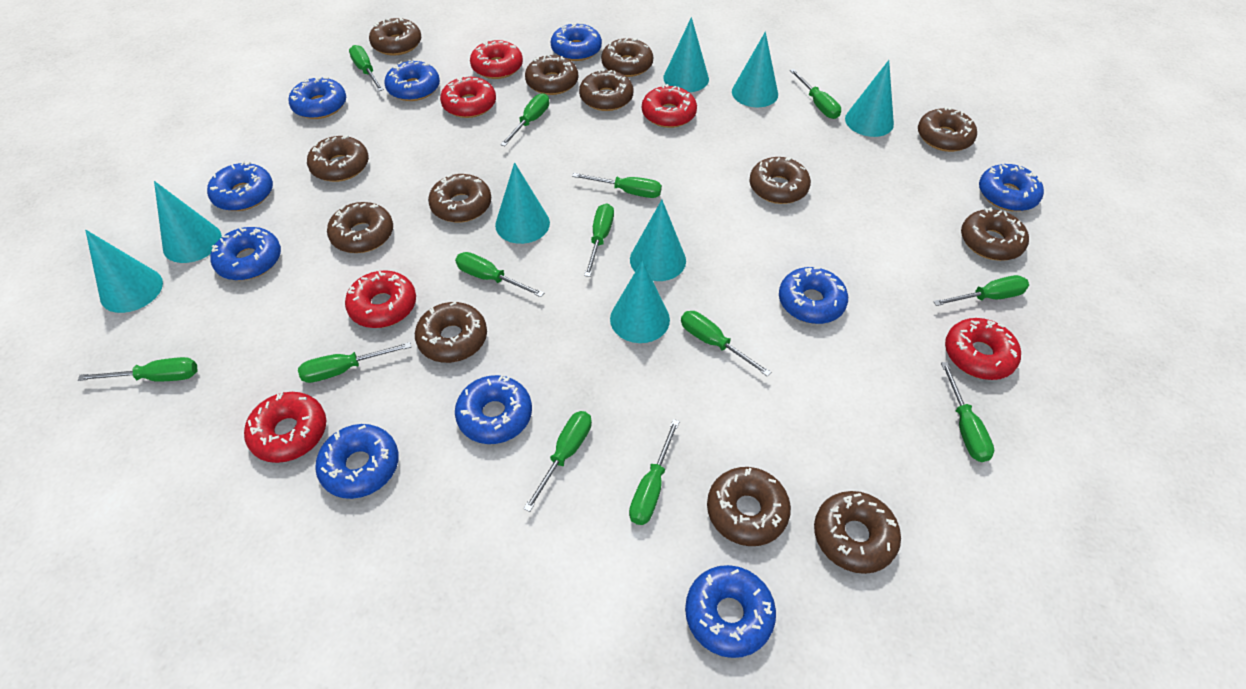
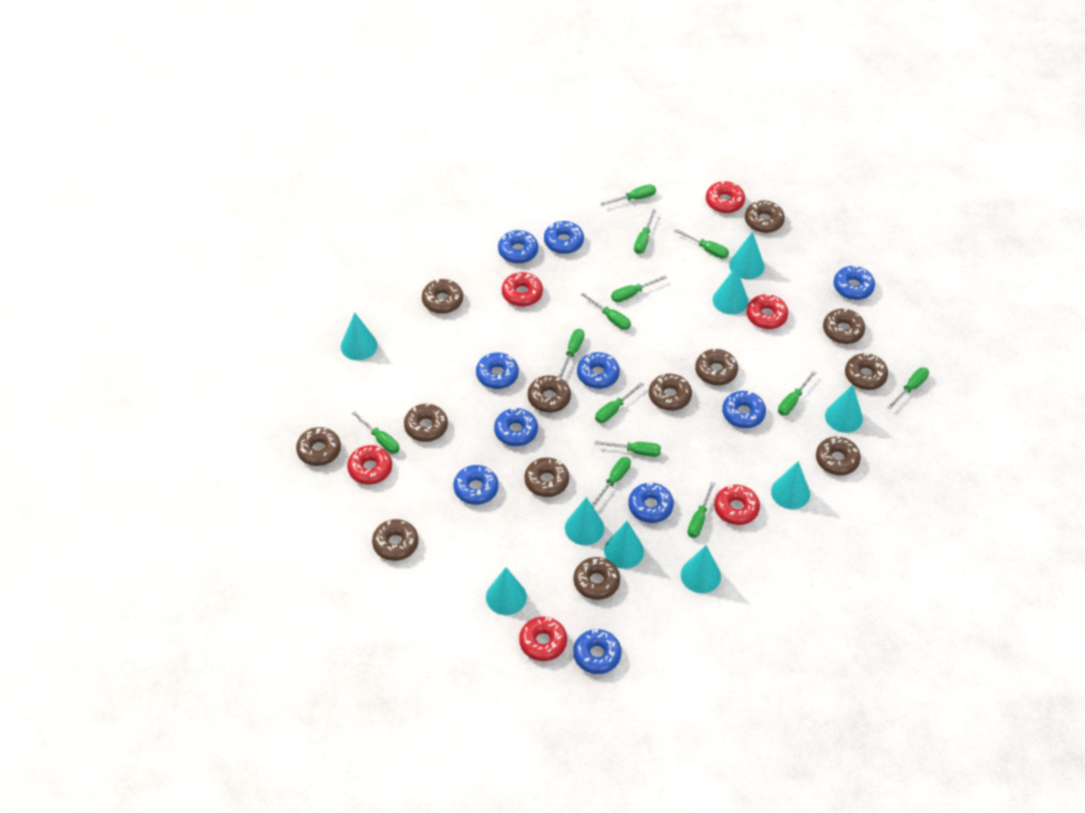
turquoise cone: [85,230,163,313] [154,181,222,263] [495,162,550,244] [610,260,670,343] [630,200,686,281] [663,17,709,92] [732,32,778,107] [845,60,894,137] = 8 -> [341,312,377,361] [486,567,527,615] [565,497,604,545] [604,521,644,569] [681,545,721,593] [713,267,748,315] [729,231,764,279] [771,461,810,509] [825,385,863,433] = 9

